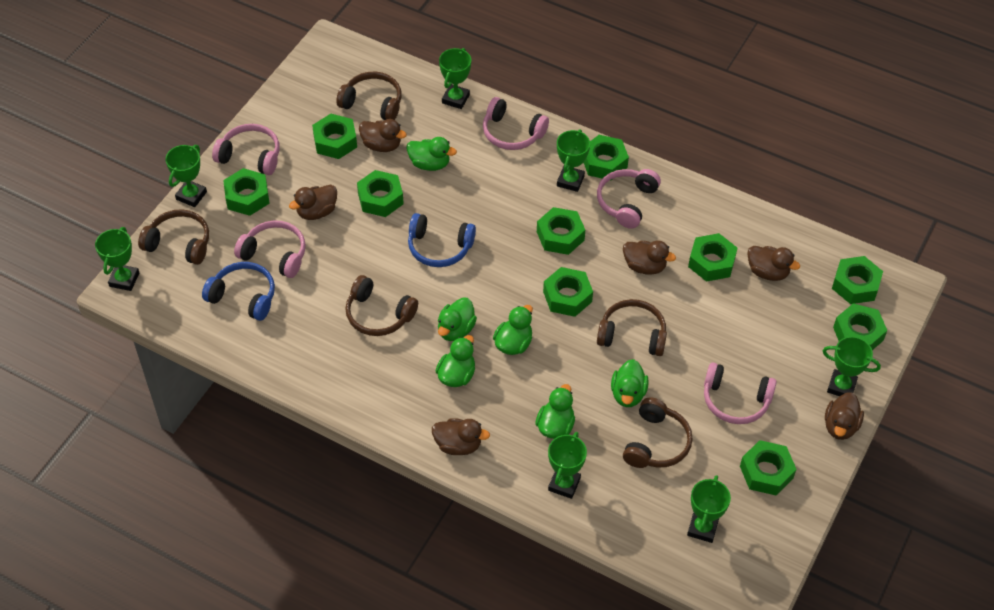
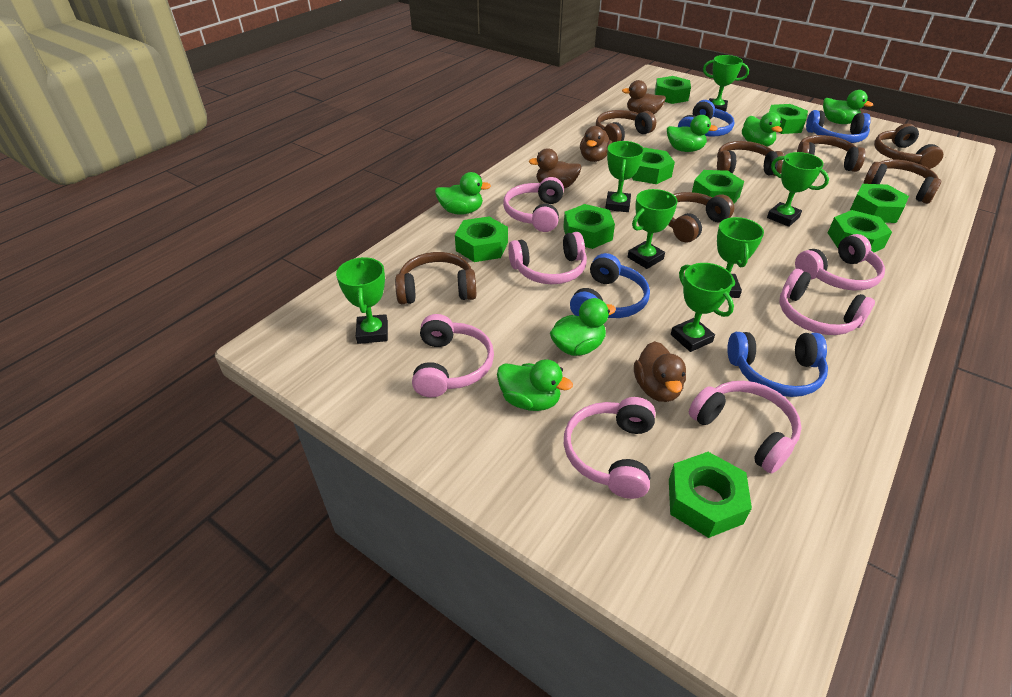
blue headphones: [202,262,275,321] [408,213,476,267] = 2 -> [570,253,650,318] [678,100,734,137] [727,332,828,397] [806,110,871,143] = 4
brown duck: [289,185,337,220] [359,119,407,152] [432,418,490,455] [623,240,676,275] [747,246,800,281] [825,392,864,440] = 6 -> [529,148,581,188] [580,126,612,162] [622,80,666,114] [634,341,686,402] = 4
brown headphones: [138,209,209,265] [336,72,402,120] [345,275,418,336] [597,299,667,356] [623,397,693,468] = 5 -> [395,252,476,304] [596,110,656,143] [668,192,734,242] [717,141,784,176] [797,135,865,172] [864,159,941,204] [874,124,943,169] = 7
green nut: [223,168,270,216] [312,114,357,159] [357,170,404,217] [537,207,585,255] [543,267,593,317] [583,135,629,180] [688,233,737,282] [740,440,797,495] [832,256,883,304] [833,303,887,350] = 10 -> [455,217,508,262] [563,204,615,249] [632,148,675,184] [655,76,691,104] [669,452,752,538] [692,170,744,206] [769,104,808,134] [828,210,892,252] [850,184,909,223] = 9
pink headphones: [212,124,280,175] [234,220,306,278] [483,97,549,150] [597,169,661,229] [704,362,777,424] = 5 -> [412,314,494,397] [503,177,564,232] [508,232,587,284] [564,397,656,499] [689,381,802,474] [780,269,875,335] [795,234,885,290] = 7

